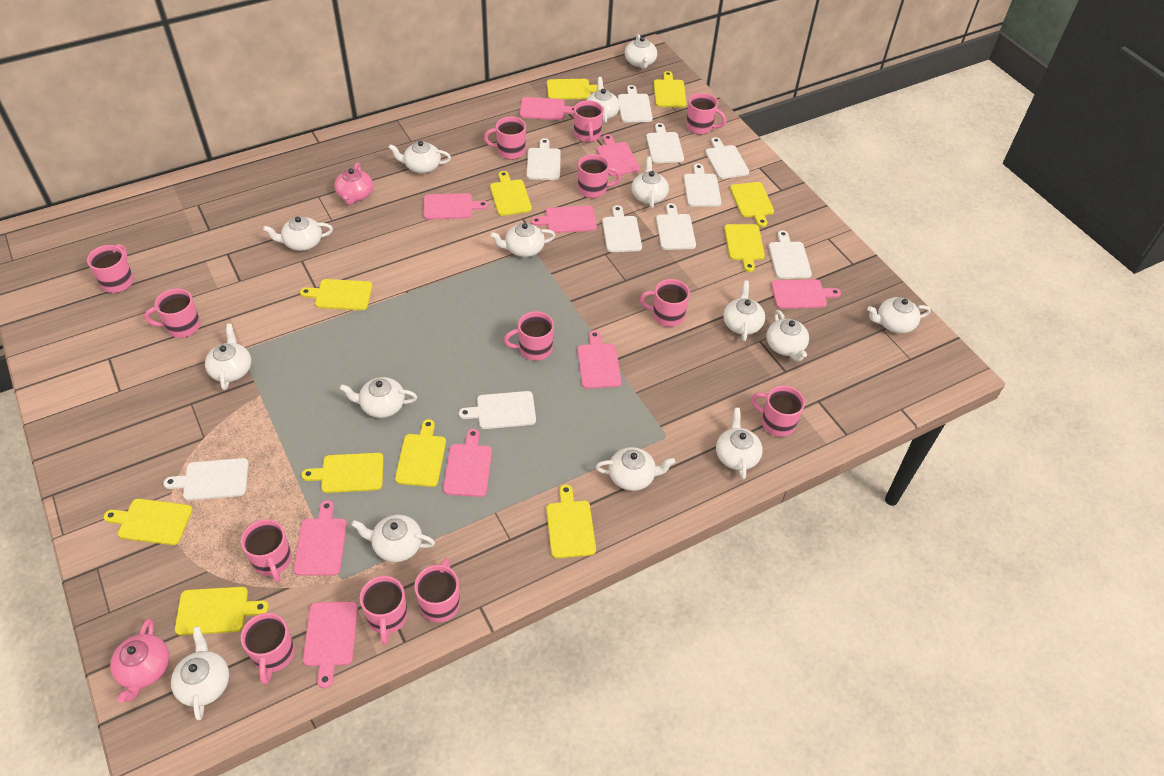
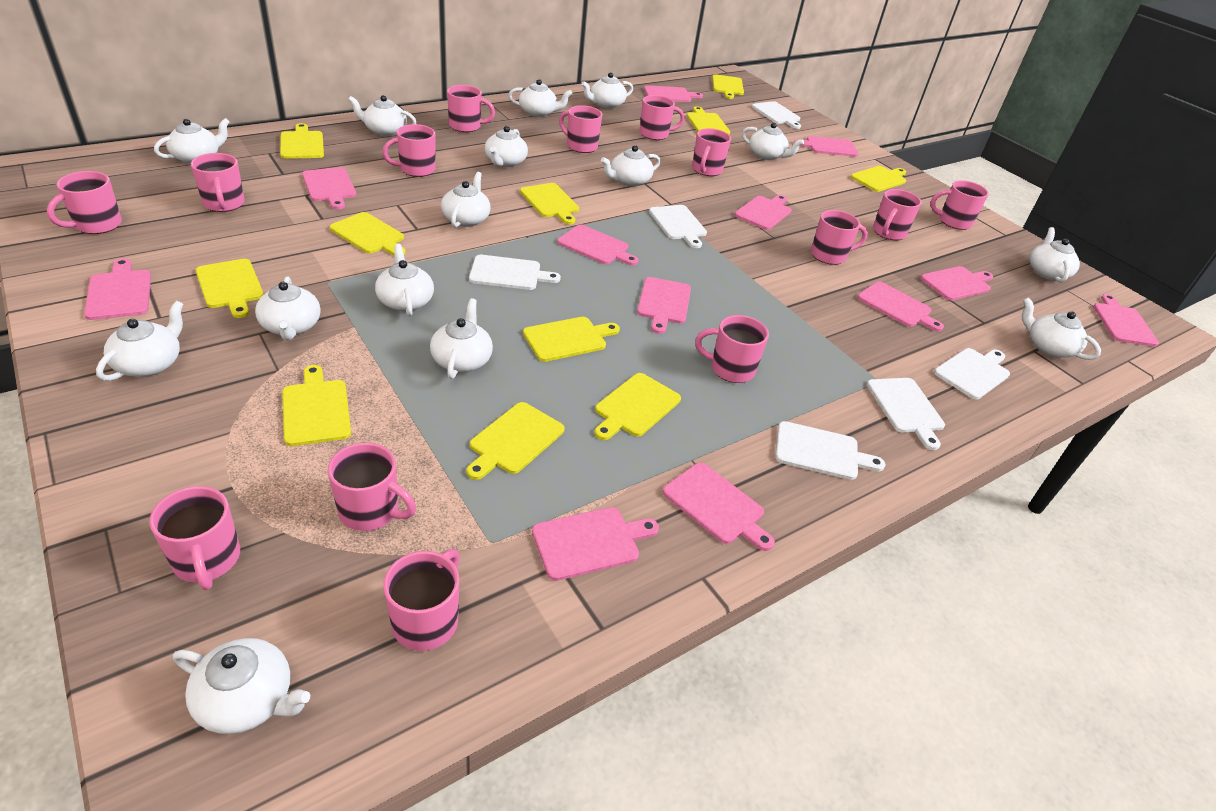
pink cutting board: [293,500,347,576] [303,602,358,688] [424,193,488,220] [443,429,492,497] [520,97,574,120] [531,205,597,233] [577,330,621,389] [597,134,640,176] [771,279,841,309] = 9 -> [84,258,151,320] [302,167,356,209] [532,507,659,581] [557,225,639,266] [637,277,691,334] [644,85,703,102] [663,463,775,551] [735,195,792,230] [794,136,859,157] [857,281,944,332] [921,266,993,301] [1093,294,1159,347] = 12
pink mug: [87,244,134,293] [144,288,201,338] [241,519,292,583] [241,613,295,684] [360,576,408,645] [414,558,460,622] [484,117,526,160] [504,311,554,361] [574,100,603,143] [578,154,621,198] [640,279,690,327] [686,93,726,135] [751,386,805,437] = 13 -> [47,171,122,234] [149,486,240,590] [191,153,245,212] [328,443,416,531] [382,124,436,177] [383,549,460,651] [447,85,495,132] [559,105,602,153] [639,95,685,140] [692,128,731,176] [695,315,769,383] [811,210,868,265] [873,189,922,240] [930,180,989,230] = 14
pink teapot: [110,619,169,703] [334,162,373,206] = 2 -> none = 0
white cutting board: [163,458,249,500] [459,391,536,429] [527,138,561,180] [602,205,642,252] [618,85,653,122] [646,123,684,163] [656,203,696,250] [684,164,721,206] [705,137,749,179] [768,230,812,279] = 10 -> [469,255,561,290] [649,205,707,248] [752,101,801,129] [775,421,886,480] [867,378,945,450] [934,348,1010,399] = 6

